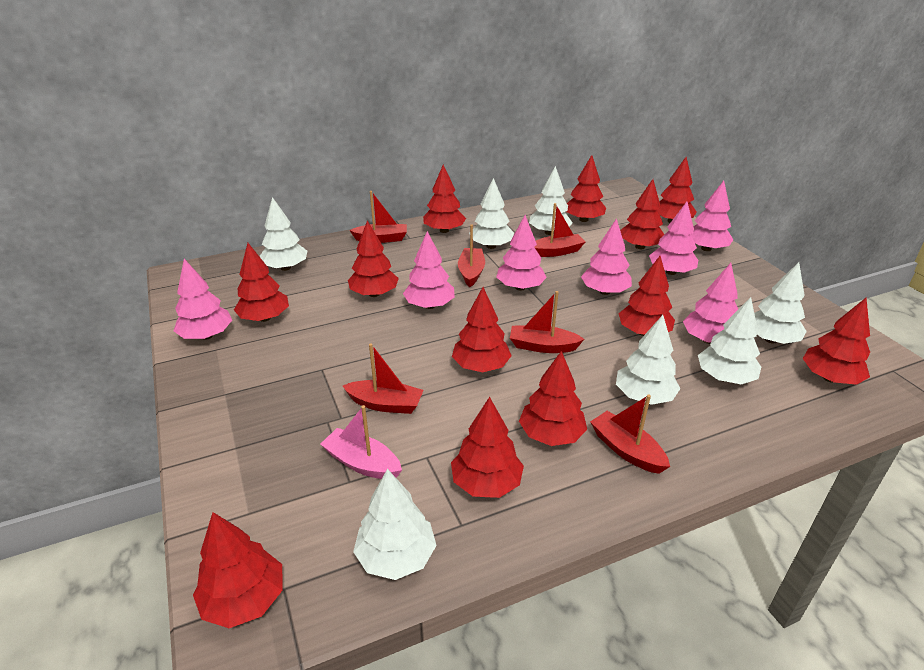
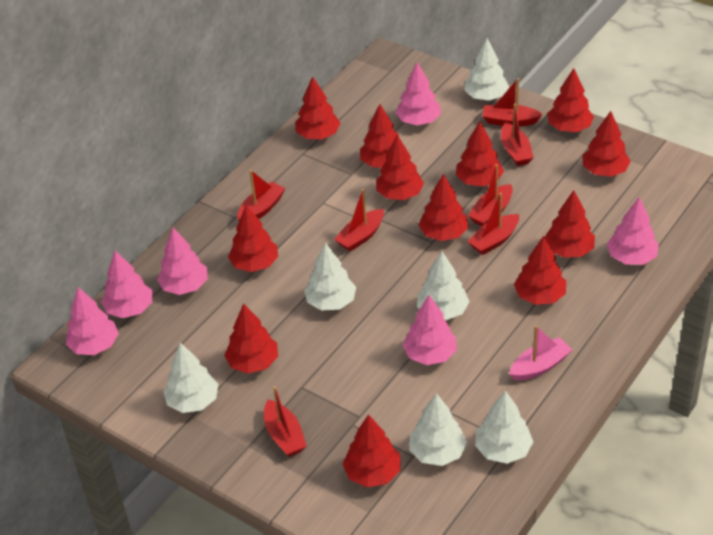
pink tree: [174,259,232,340] [403,231,455,309] [496,215,547,290] [581,218,632,295] [649,202,698,275] [683,263,738,344] [691,181,734,251] = 7 -> [66,287,119,355] [101,250,152,318] [157,227,208,295] [396,62,441,125] [403,295,457,365] [607,197,659,265] = 6
red boat: [343,343,423,414] [350,191,407,243] [458,225,485,287] [510,291,584,353] [535,203,585,257] [590,394,670,474] = 6 -> [237,170,285,221] [264,386,307,457] [334,189,384,252] [467,193,519,255] [468,164,513,226] [482,78,542,127] [501,103,534,166] = 7
white tree: [259,197,307,271] [353,469,437,580] [469,178,514,249] [529,166,572,235] [616,315,681,405] [698,297,761,384] [754,262,807,344] = 7 -> [163,342,218,413] [304,242,356,311] [409,393,467,466] [417,251,470,320] [464,38,509,100] [475,390,533,464] = 6

